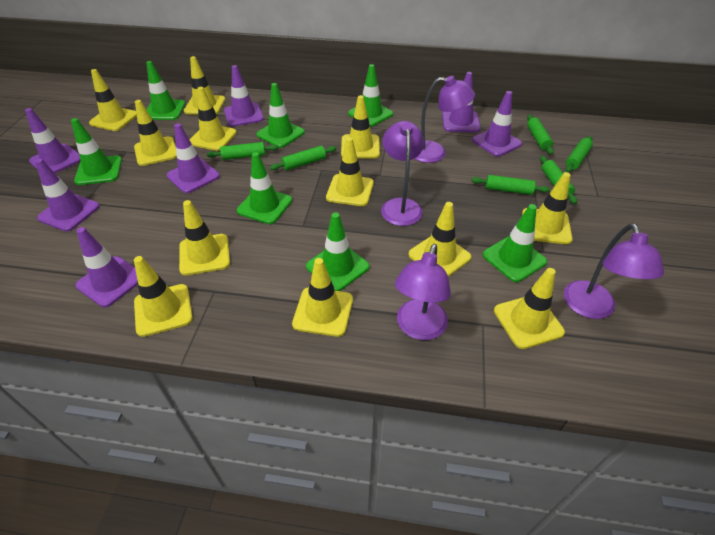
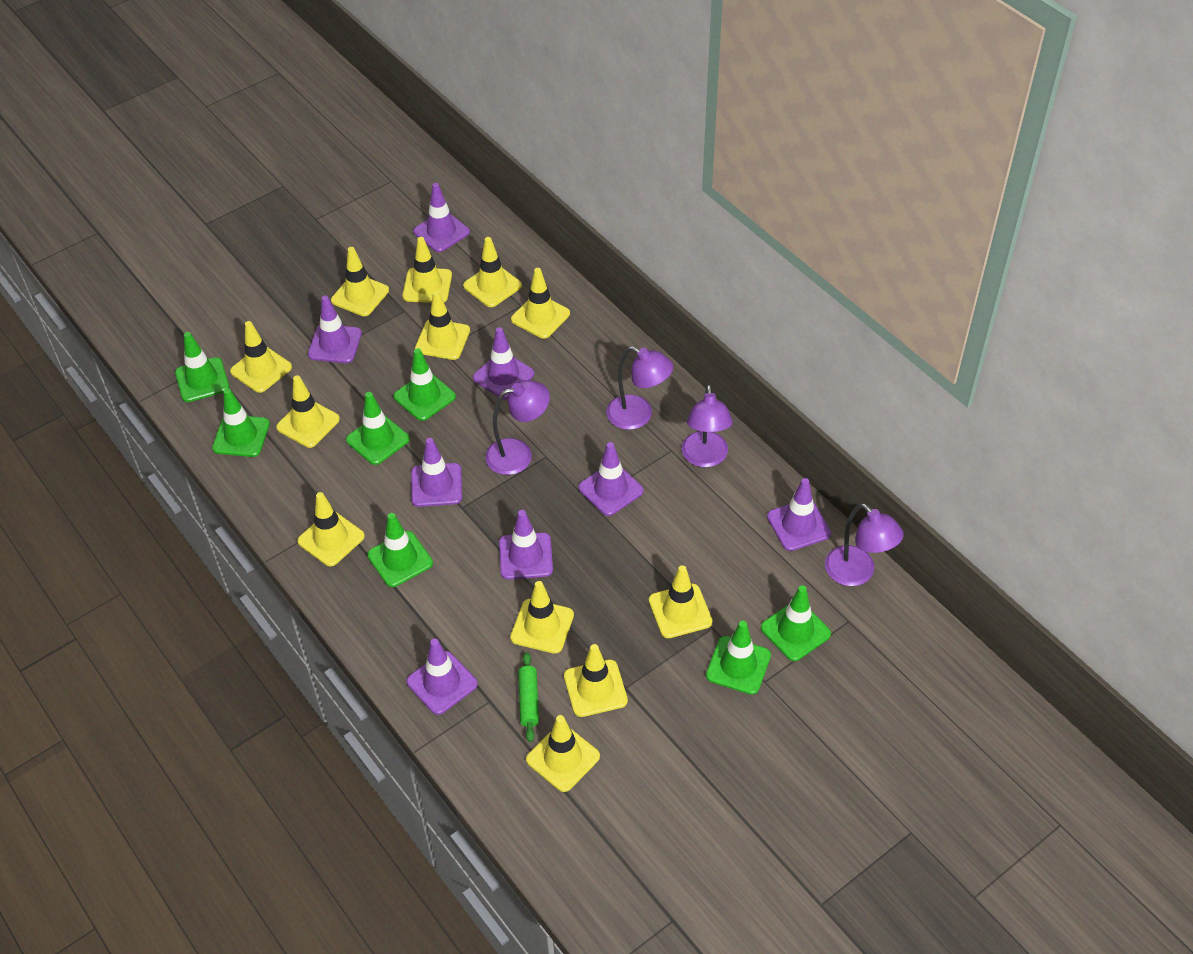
green rolling pin: [207,142,279,160] [270,146,337,170] [471,175,550,195] [527,115,554,155] [540,156,577,204] [566,136,593,172] = 6 -> [518,652,539,742] = 1
purple traffic cone: [25,108,81,173] [35,159,100,232] [75,227,138,307] [167,123,220,193] [224,65,264,127] [442,72,481,132] [472,91,522,157] = 7 -> [308,296,362,363] [406,639,478,715] [411,438,462,507] [413,183,470,252] [473,327,534,399] [499,510,553,580] [579,442,644,516] [767,478,831,551] = 8

